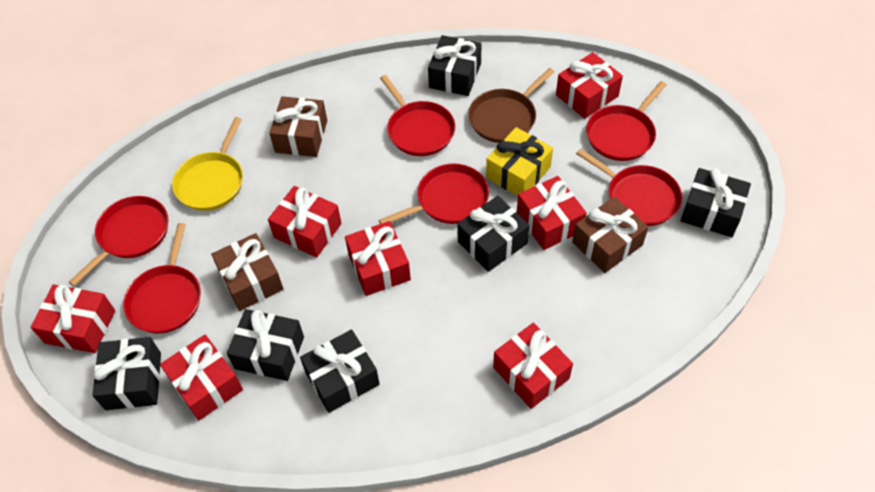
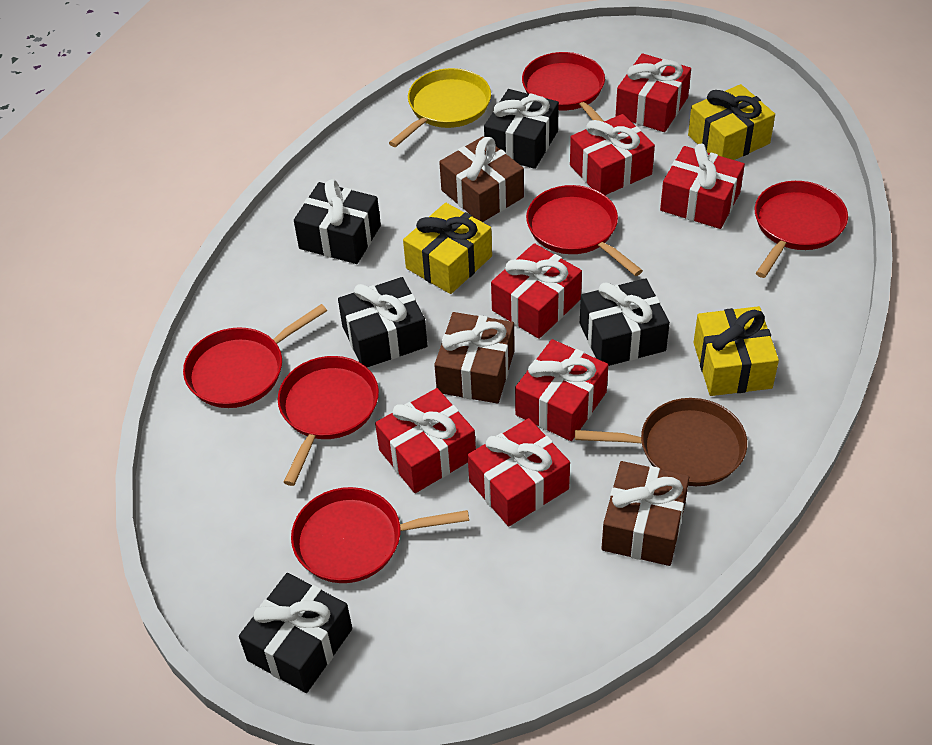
black gift: [92,337,161,410] [227,309,304,381] [300,330,380,413] [428,35,481,96] [457,196,530,272] [681,168,751,237] = 6 -> [239,573,352,693] [294,179,381,264] [338,277,427,367] [484,89,559,169] [580,278,670,366] = 5
yellow gift: [486,127,553,196] = 1 -> [403,203,492,294] [688,84,775,160] [693,306,779,396] = 3

